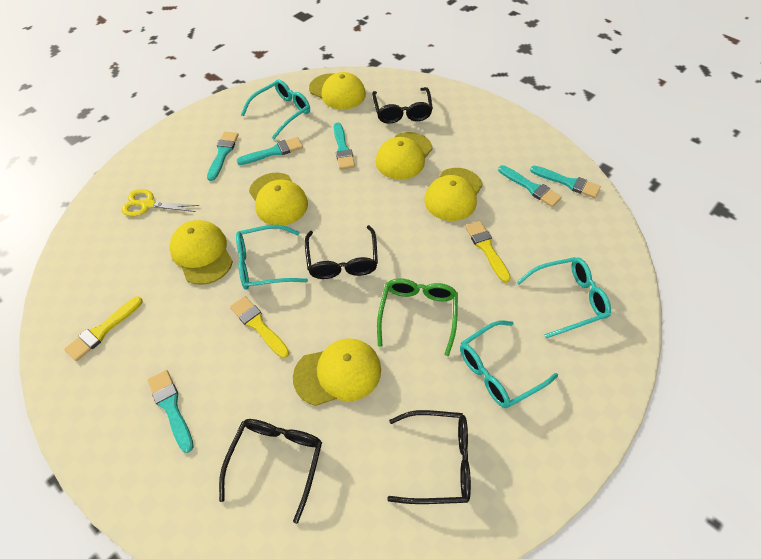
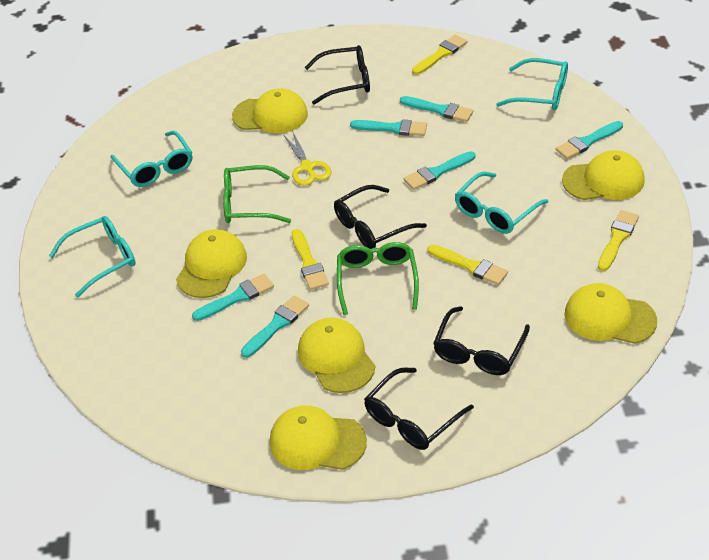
green glasses: [377,278,458,356] = 1 -> [223,165,291,223] [337,242,419,315] = 2
yellow brush: [64,297,143,361] [230,296,289,358] [465,221,511,283] = 3 -> [292,229,329,290] [412,35,468,75] [428,245,508,285] [598,210,639,271] = 4

